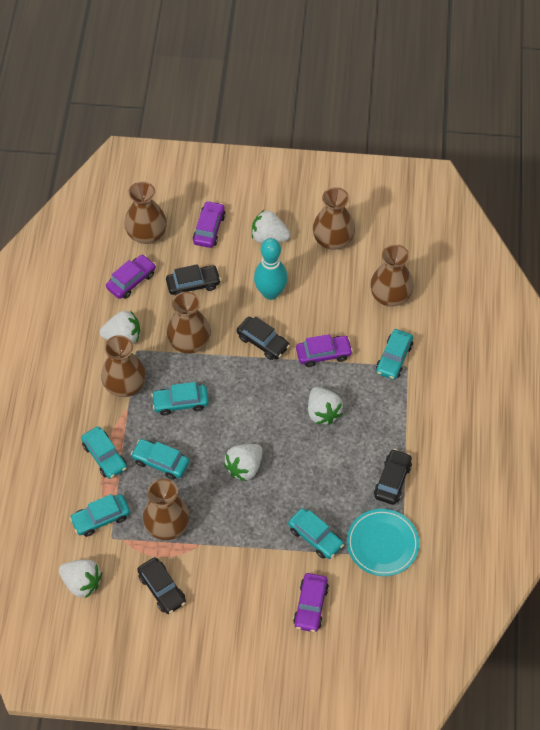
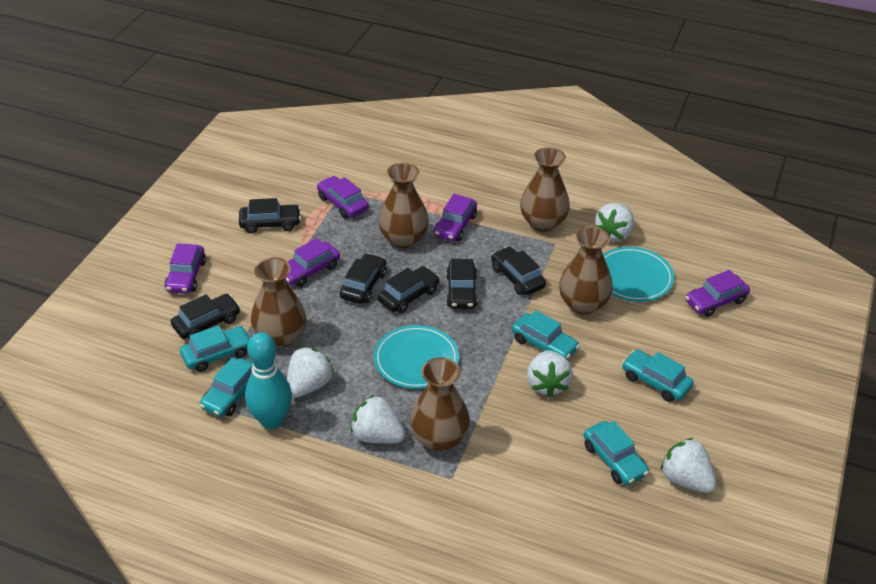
black car: [137,557,186,614] [166,264,221,296] [237,316,290,360] [374,449,412,505] = 4 -> [171,294,240,339] [239,198,301,233] [340,253,387,304] [377,266,440,313] [446,259,478,309] [491,246,546,295] = 6
brown vase: [101,335,146,397] [124,181,167,244] [143,479,190,540] [167,292,211,354] [312,187,355,250] [370,244,414,307] = 6 -> [251,258,306,348] [378,162,429,248] [410,357,470,452] [520,147,570,232] [559,226,613,315] = 5
purple car: [106,254,156,299] [193,201,226,248] [293,573,329,632] [296,334,353,367] = 4 -> [165,243,206,294] [284,238,340,287] [317,176,368,219] [434,194,477,241] [685,270,750,317] = 5
turquoise car: [70,494,130,537] [81,427,127,479] [131,439,189,480] [151,382,209,416] [288,508,344,559] [376,329,413,380] = 6 -> [180,325,251,372] [200,357,253,417] [512,310,580,360] [584,421,649,485] [622,349,694,402] = 5
turquoise plate: [347,509,419,576] = 1 -> [374,325,459,389] [603,247,674,302] = 2

